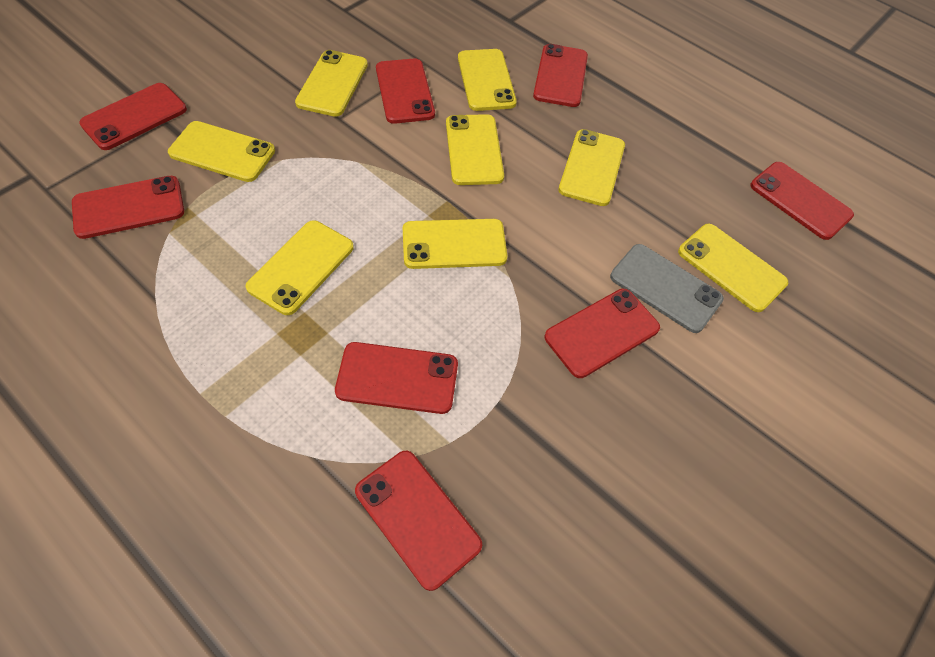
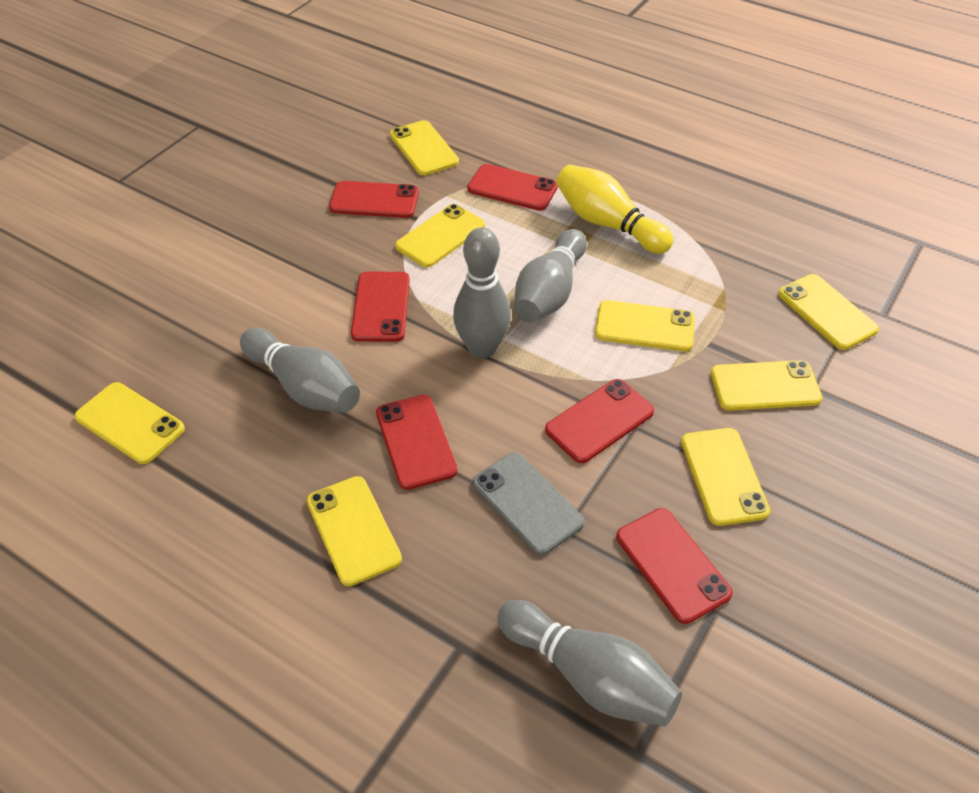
grey bowling pin: none = 0 -> [240,328,360,412] [453,227,511,358] [497,600,682,726] [514,229,587,323] = 4
red phone: [72,176,184,239] [79,83,187,150] [335,342,458,414] [355,451,482,591] [376,58,435,124] [533,44,588,107] [545,289,660,378] [750,162,854,240] = 8 -> [329,181,419,218] [351,272,410,342] [376,395,458,490] [467,164,558,211] [545,379,654,463] [616,508,733,624] = 6
yellow bowling pin: none = 0 -> [556,164,673,254] = 1

